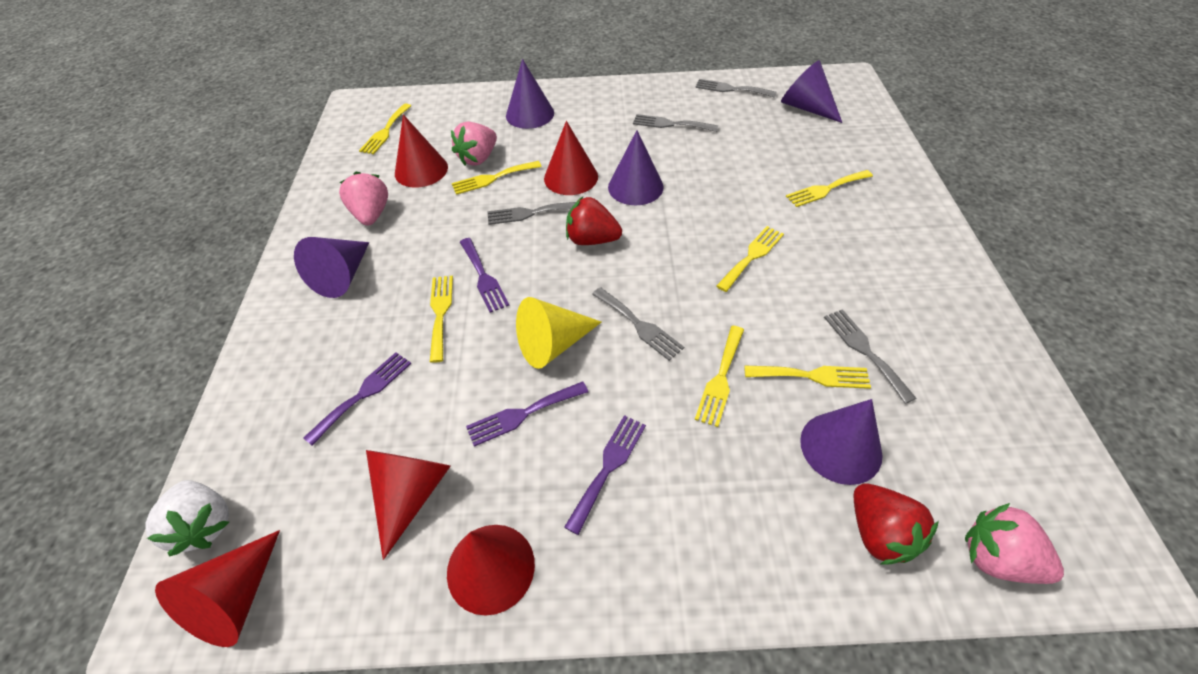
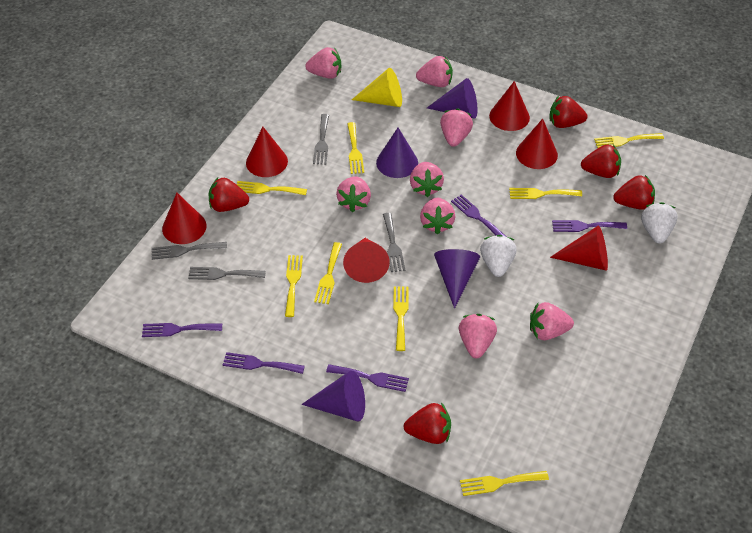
grey fork: [487,202,576,225] [592,287,684,361] [633,114,718,132] [695,79,777,98] [824,309,917,404] = 5 -> [152,242,227,260] [188,267,266,280] [313,114,329,165] [383,213,405,272] = 4
pink strawberry: [339,171,388,226] [451,122,497,166] [965,503,1064,584] = 3 -> [305,47,341,79] [336,176,371,212] [410,162,444,197] [416,56,453,87] [420,198,455,234] [440,109,473,147] [459,314,497,358] [530,302,574,340] = 8
purple cone: [294,237,369,298] [506,59,554,129] [608,130,663,205] [781,60,842,123] [800,399,883,485] = 5 -> [301,371,365,422] [376,128,418,178] [427,78,477,119] [434,249,480,308] = 4
purple fork: [303,352,411,446] [460,238,510,313] [466,381,588,447] [564,415,646,535] = 4 -> [142,323,222,337] [223,352,305,374] [326,364,409,392] [451,195,506,237] [552,220,627,232] = 5
red cone: [155,530,280,647] [366,450,451,560] [395,115,448,188] [447,525,535,616] [544,121,598,195] = 5 -> [162,193,206,244] [246,127,288,177] [343,238,390,283] [489,81,530,131] [516,119,558,169] [550,226,608,271] = 6
red strawberry: [566,197,622,245] [854,484,939,565] = 2 -> [208,178,249,212] [404,403,451,444] [550,96,587,128] [581,145,621,178] [613,175,655,210] = 5
white strawberry: [145,480,229,556] = 1 -> [480,235,517,277] [641,202,678,244] = 2
yellow fork: [359,104,411,154] [430,276,453,363] [452,161,542,195] [695,326,744,427] [716,226,784,292] [744,366,871,389] [786,170,873,207] = 7 -> [236,181,307,195] [285,255,303,317] [314,242,342,304] [347,122,364,174] [393,286,409,351] [460,471,549,496] [509,188,582,199] [594,133,664,148] = 8

